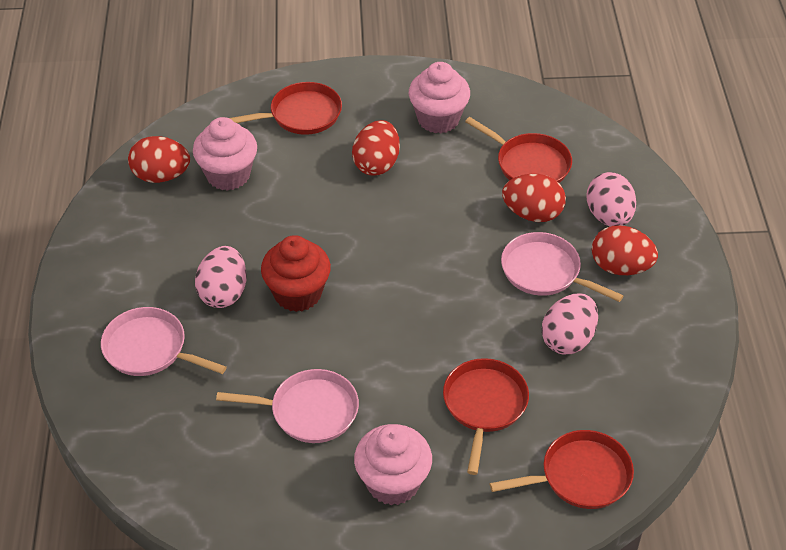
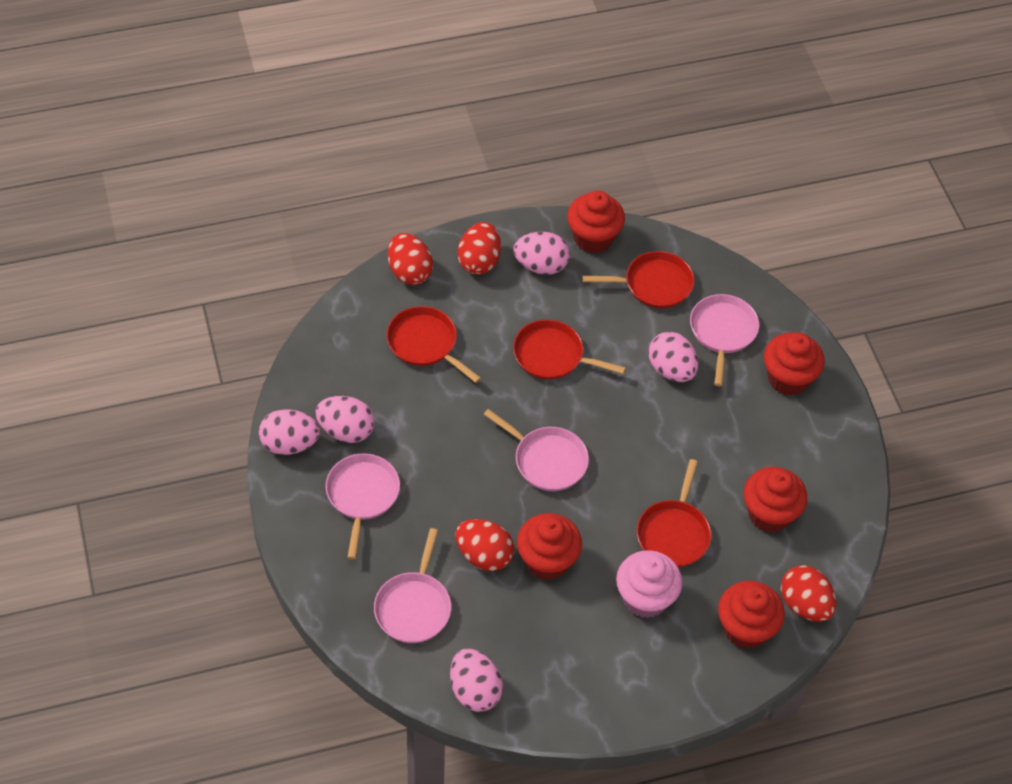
pink cupcake: [193,117,257,191] [354,424,432,505] [409,62,470,134] = 3 -> [616,550,682,618] = 1
pink egg: [195,246,247,308] [542,293,598,354] [586,172,636,227] = 3 -> [259,409,320,455] [315,396,375,443] [450,649,503,712] [513,232,570,275] [648,332,698,382] = 5
pink pan: [101,307,227,376] [216,369,359,443] [501,232,624,302] = 3 -> [325,454,400,559] [374,528,451,643] [483,409,589,491] [690,294,759,386] = 4
red cupcake: [261,235,331,312] = 1 -> [517,513,582,580] [567,190,625,253] [718,581,785,649] [744,467,808,533] [764,332,825,396] = 5

